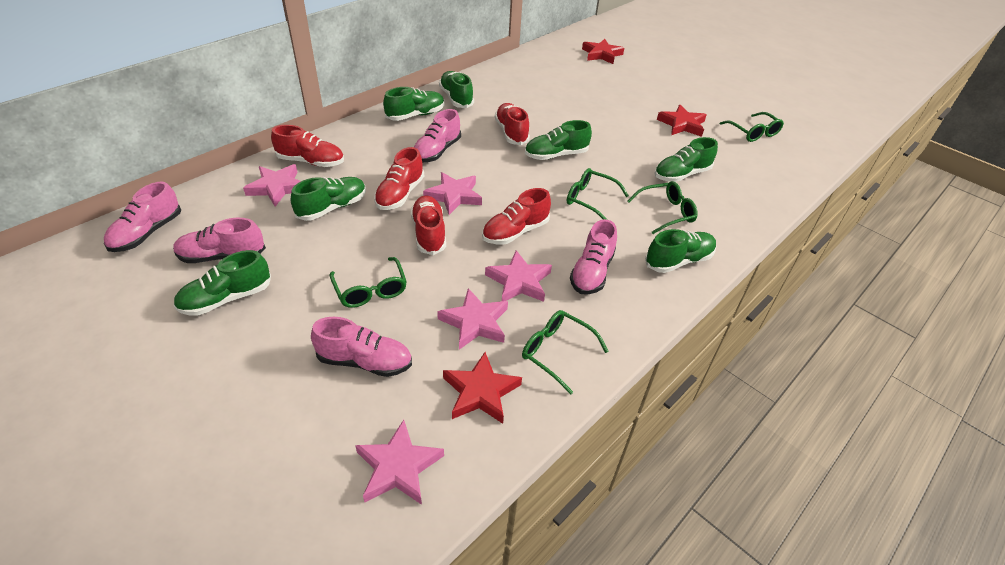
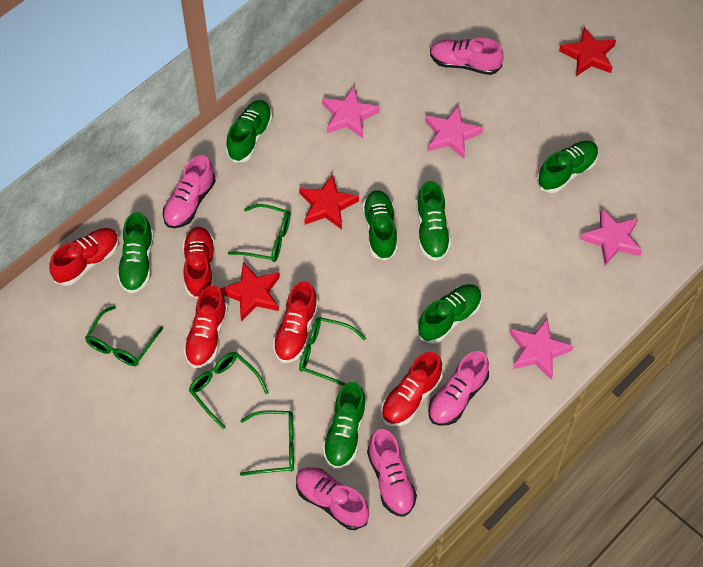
pink star: [243,164,301,207] [355,420,444,505] [423,172,482,215] [437,288,508,350] [485,250,552,302] = 5 -> [322,86,380,138] [425,105,483,158] [510,318,573,380] [580,208,642,265] = 4

